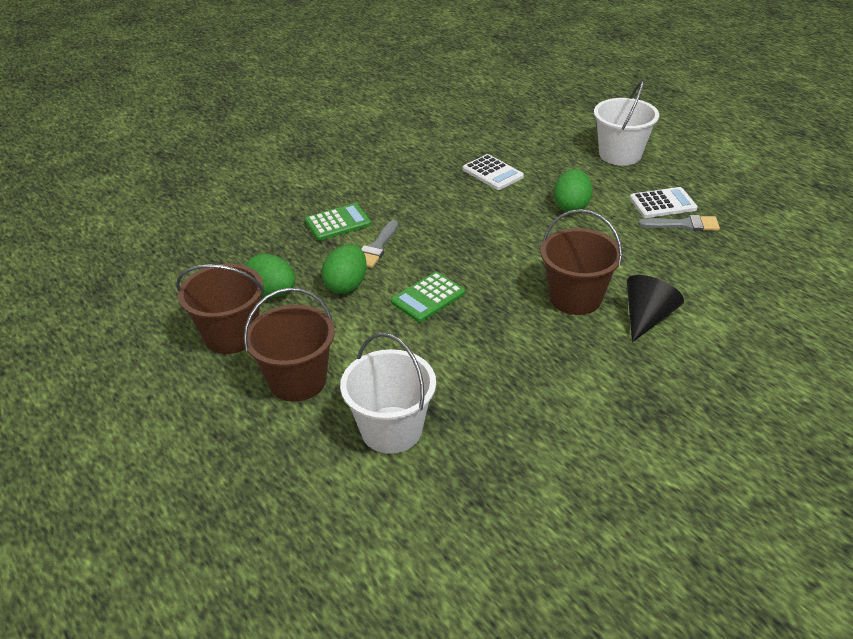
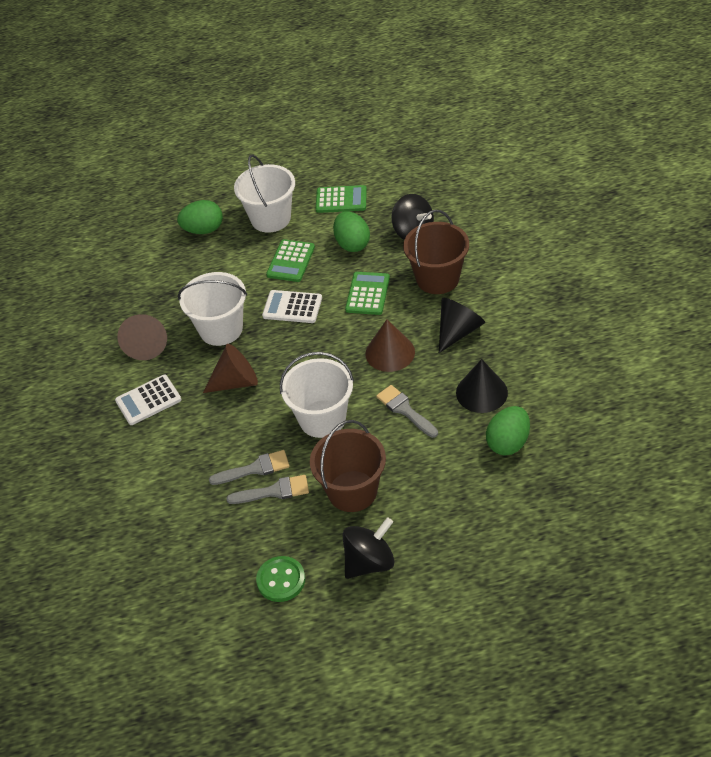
black cone: [627,275,684,342] = 1 -> [439,298,485,353] [456,359,508,413] = 2
black spinning top: none = 0 -> [343,517,395,579] [392,194,434,240] = 2
brown bucket: [176,264,264,354] [244,288,335,402] [540,209,622,315] = 3 -> [310,420,386,512] [403,210,469,294] = 2
brown cone: none = 0 -> [117,314,167,360] [203,344,258,393] [365,319,415,372] = 3
green button: none = 0 -> [256,556,305,602] = 1
green calculator: [305,203,371,240] [391,272,465,322] = 2 -> [266,239,315,282] [316,185,367,213] [345,272,390,315] = 3
grey brush: [361,220,399,268] [638,215,720,231] = 2 -> [209,450,290,485] [226,475,309,504] [376,385,438,438] = 3
white bucket: [340,333,436,454] [594,81,659,166] = 2 -> [178,272,247,346] [234,154,295,233] [280,352,354,438] = 3

